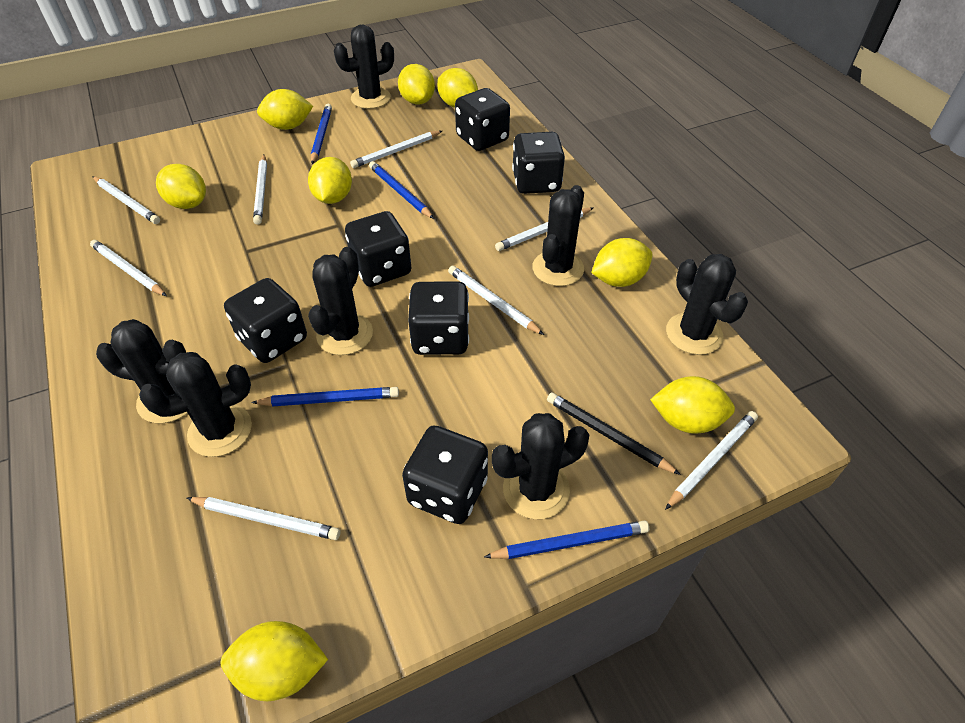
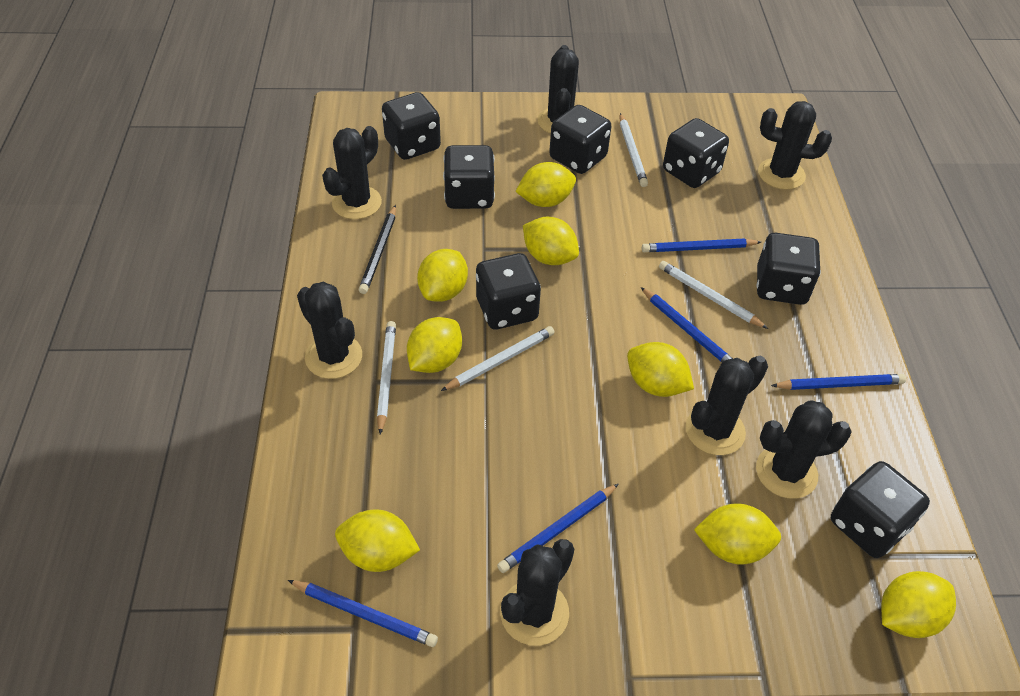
black dice: [224,278,307,363] [345,211,412,287] [402,425,488,524] [408,281,469,355] [455,88,510,151] [512,132,565,194] = 6 -> [382,92,441,160] [443,145,495,209] [476,253,541,330] [549,105,611,174] [663,118,729,188] [756,233,821,305] [831,461,930,558] = 7
blue pencil: [251,387,399,407] [311,104,332,164] [369,161,434,219] [484,520,649,559] = 4 -> [288,580,438,647] [497,484,618,573] [641,287,733,362] [642,238,761,252] [771,374,906,390] = 5
white pencil: [90,240,167,296] [92,176,160,224] [187,497,341,540] [253,154,267,225] [350,131,442,168] [448,266,544,335] [495,207,594,251] [665,411,758,510] = 8 -> [377,321,396,435] [441,326,555,391] [620,113,648,187] [659,261,768,329] = 4

